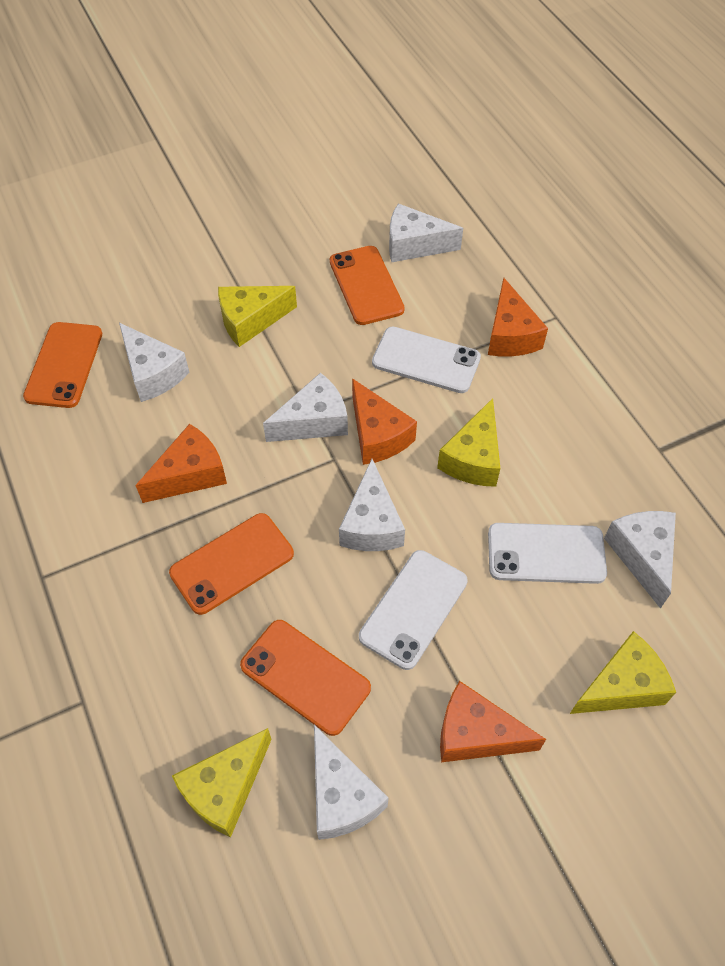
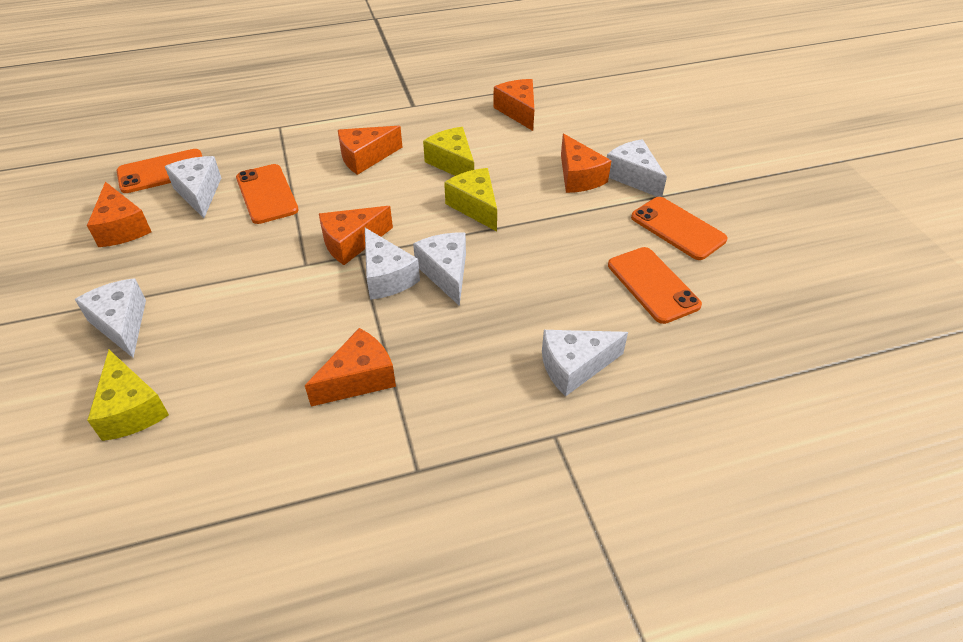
orange cheese: [135,424,227,503] [352,378,417,465] [440,681,546,762] [488,278,548,356] = 4 -> [87,182,151,247] [305,328,396,407] [319,206,393,265] [338,126,402,175] [493,79,534,131] [561,133,611,193] = 6
white phone: [359,550,468,670] [372,327,481,393] [488,523,607,584] = 3 -> none = 0
yellow cheese: [172,728,272,837] [218,286,297,347] [437,398,500,487] [570,631,676,714] = 4 -> [87,350,169,441] [423,127,474,176] [444,168,497,232] = 3

